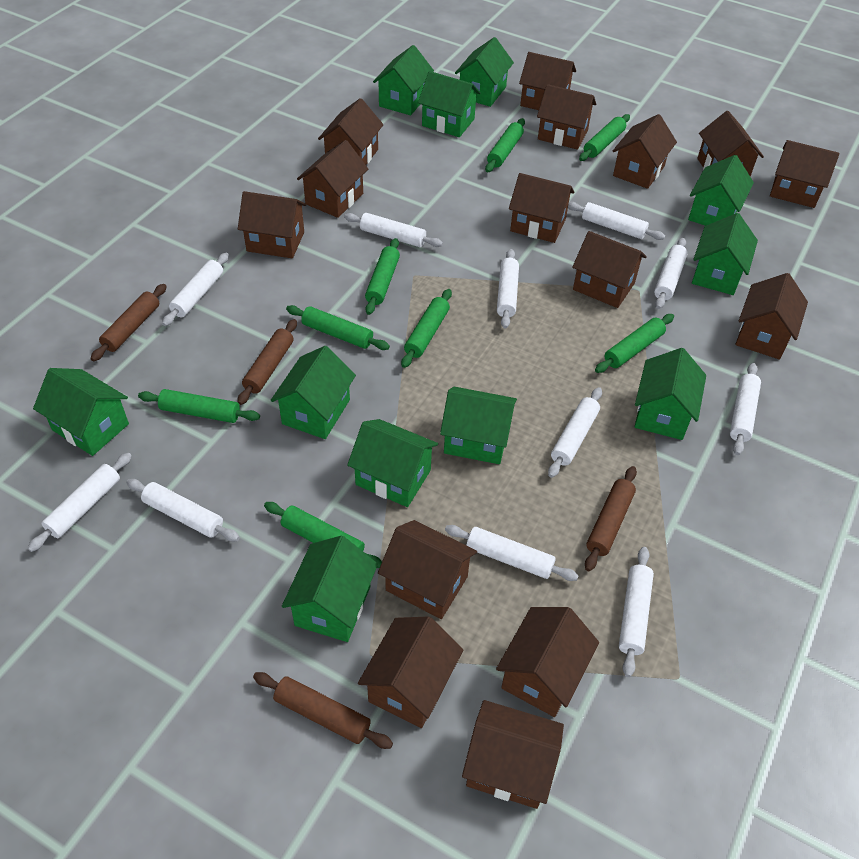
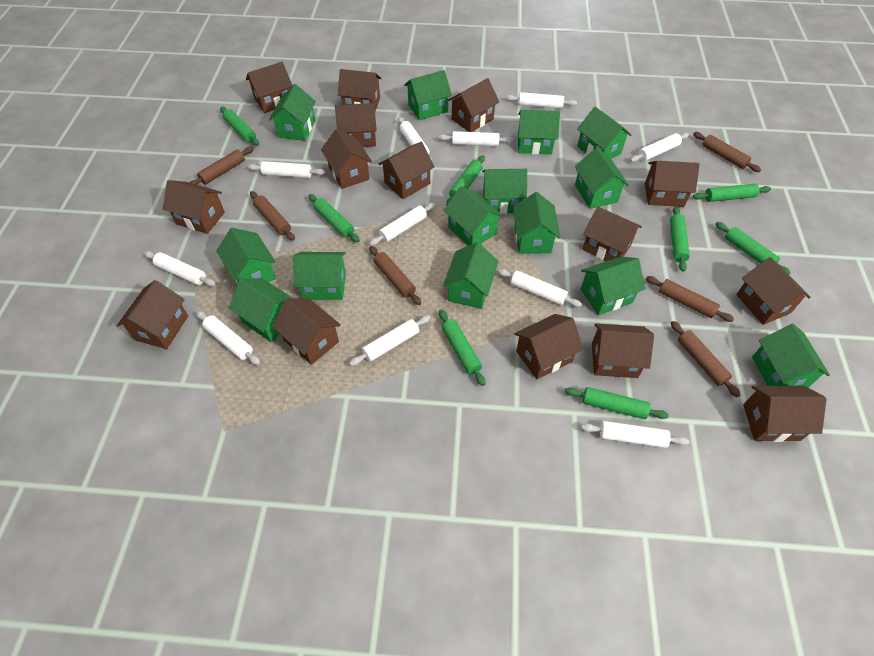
brown rolling pin: [91,284,167,361] [238,319,297,405] [253,672,393,749] [585,466,637,572] = 4 -> [189,147,254,185] [250,191,295,241] [369,246,421,305] [646,276,734,322] [671,321,740,397] [693,132,761,172] = 6
green house: [33,368,129,456] [270,346,356,439] [282,536,378,642] [347,419,438,507] [373,45,434,115] [418,71,481,137] [440,387,517,464] [455,37,514,107] [635,348,706,440] [688,155,754,226] [692,213,758,295] = 11 -> [216,228,276,283] [229,278,292,342] [269,84,316,141] [293,252,346,300] [404,70,452,120] [443,242,498,309] [444,186,503,246] [482,169,527,214] [513,192,561,254] [518,110,560,154] [575,147,629,209] [577,107,631,159] [581,256,645,315] [752,324,830,388] = 14

